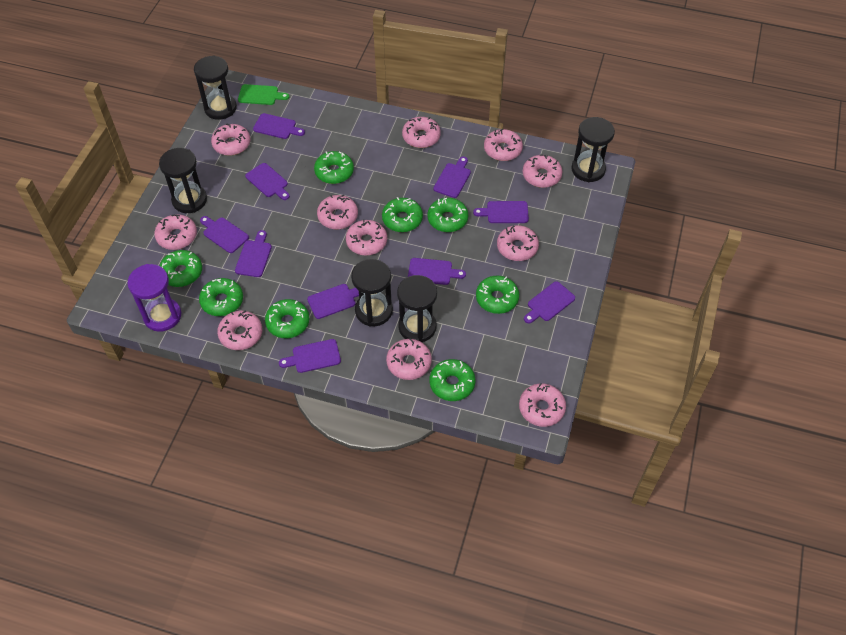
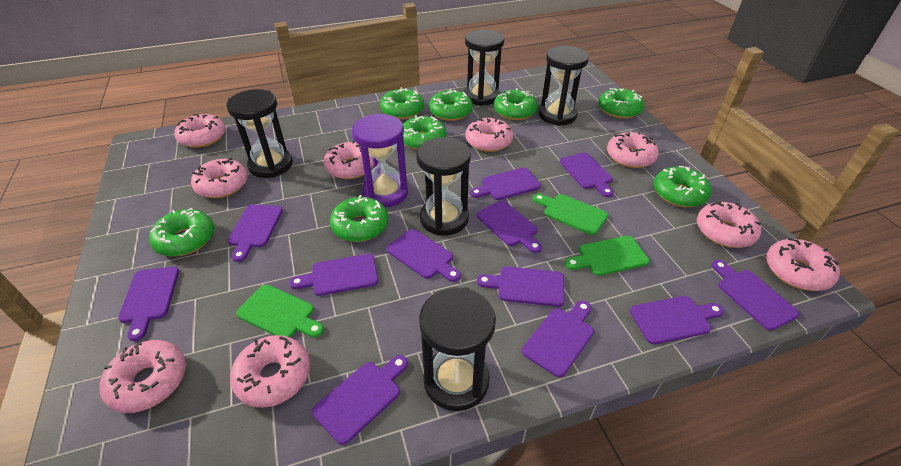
green cutting board: [238,84,289,105] = 1 -> [236,285,324,338] [533,194,608,235] [565,236,649,276] = 3
pink donut: [154,214,197,250] [211,123,250,156] [217,311,262,350] [317,195,358,229] [346,219,387,256] [386,339,432,380] [402,117,441,148] [484,129,523,161] [497,225,539,261] [519,383,566,427] [523,155,563,188] = 11 -> [100,340,186,413] [174,114,226,148] [191,158,248,198] [230,335,310,408] [324,140,374,179] [466,117,513,152] [607,132,659,168] [697,202,761,248] [766,238,840,291] = 9
purple cutting board: [200,216,249,253] [235,230,272,277] [245,163,290,200] [253,113,305,139] [279,339,341,373] [307,284,359,319] [408,258,466,285] [433,156,471,198] [473,201,529,223] [524,281,575,323] = 10 -> [118,267,179,341] [228,204,283,262] [289,254,378,296] [312,355,408,445] [387,229,461,282] [470,167,541,200] [477,201,542,253] [477,266,565,307] [522,301,594,377] [560,152,614,197] [630,296,724,345] [711,260,800,331] = 12

